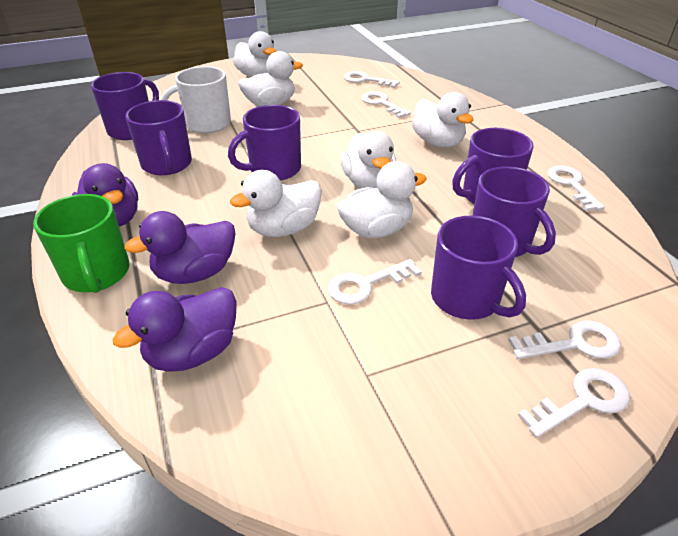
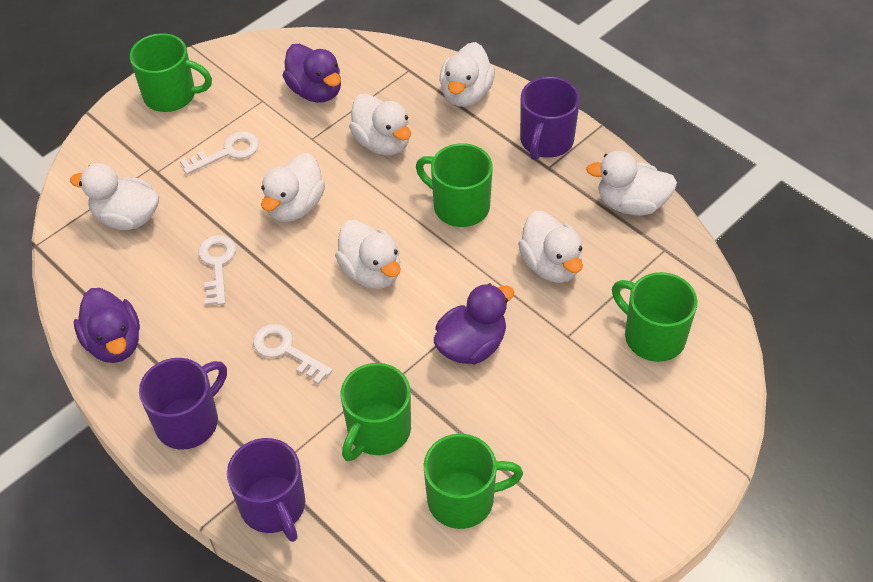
green mug: [33,194,129,293] = 1 -> [130,33,212,112] [341,363,411,461] [416,143,493,227] [424,434,523,529] [612,272,697,362] = 5
purple mug: [91,72,159,140] [125,100,192,175] [228,105,301,181] [431,216,526,320] [452,128,534,204] [473,167,556,257] = 6 -> [139,358,227,450] [227,438,305,542] [520,77,580,161] = 3
white duck: [230,170,322,237] [233,31,276,77] [238,51,303,107] [337,161,427,238] [341,131,396,188] [412,92,474,148] = 6 -> [70,163,159,230] [261,153,325,222] [335,220,400,289] [349,94,411,155] [440,42,495,107] [518,211,583,283] [586,151,677,215] = 7
white key: [328,259,422,305] [344,71,400,88] [361,91,411,118] [508,320,621,359] [518,368,630,438] [547,166,605,211] = 6 -> [180,131,259,174] [198,235,236,306] [253,324,332,385] = 3
white mug: [161,66,231,133] = 1 -> none = 0

